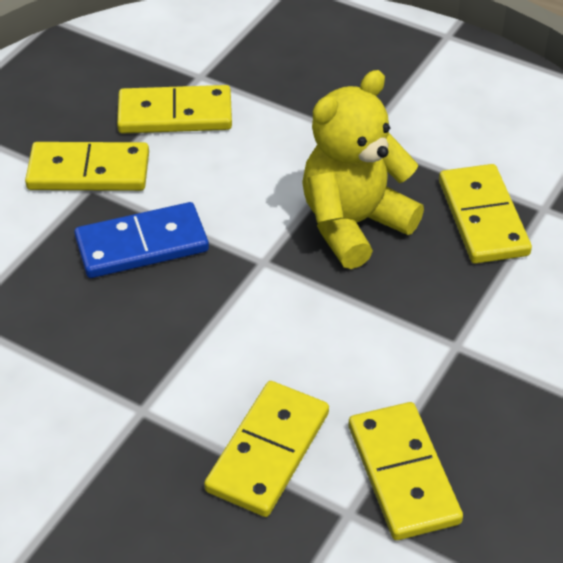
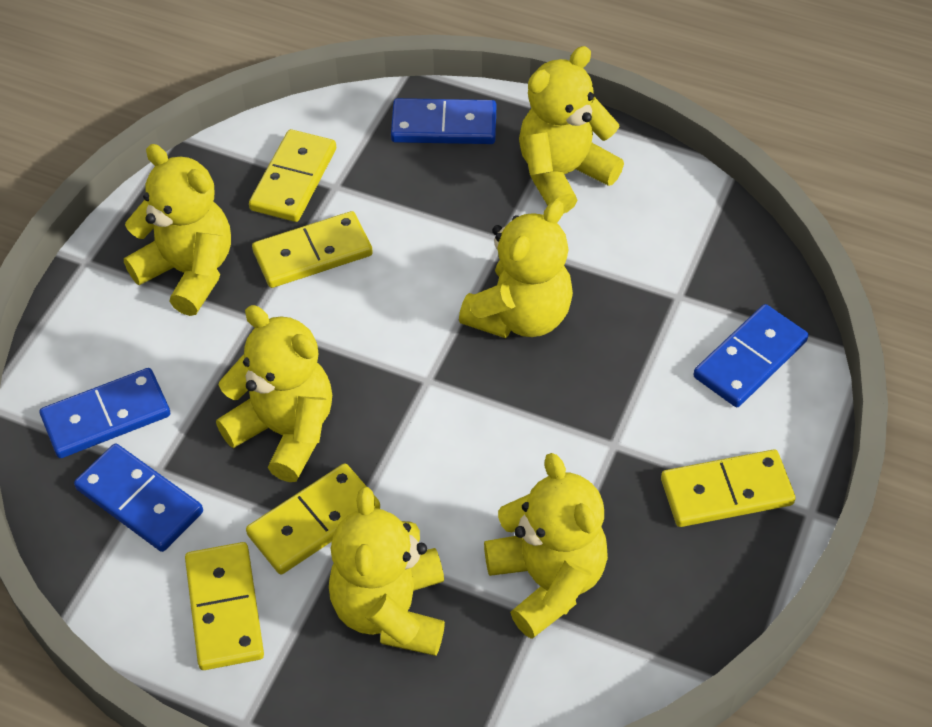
blue domino: [74,202,209,278] = 1 -> [40,368,170,458] [74,443,203,552] [391,98,496,144] [693,304,809,407] = 4
yellow teddy bear: [302,70,424,269] = 1 -> [124,144,231,316] [216,305,332,482] [329,487,445,656] [459,200,573,338] [484,453,608,639] [519,46,624,214] = 6

